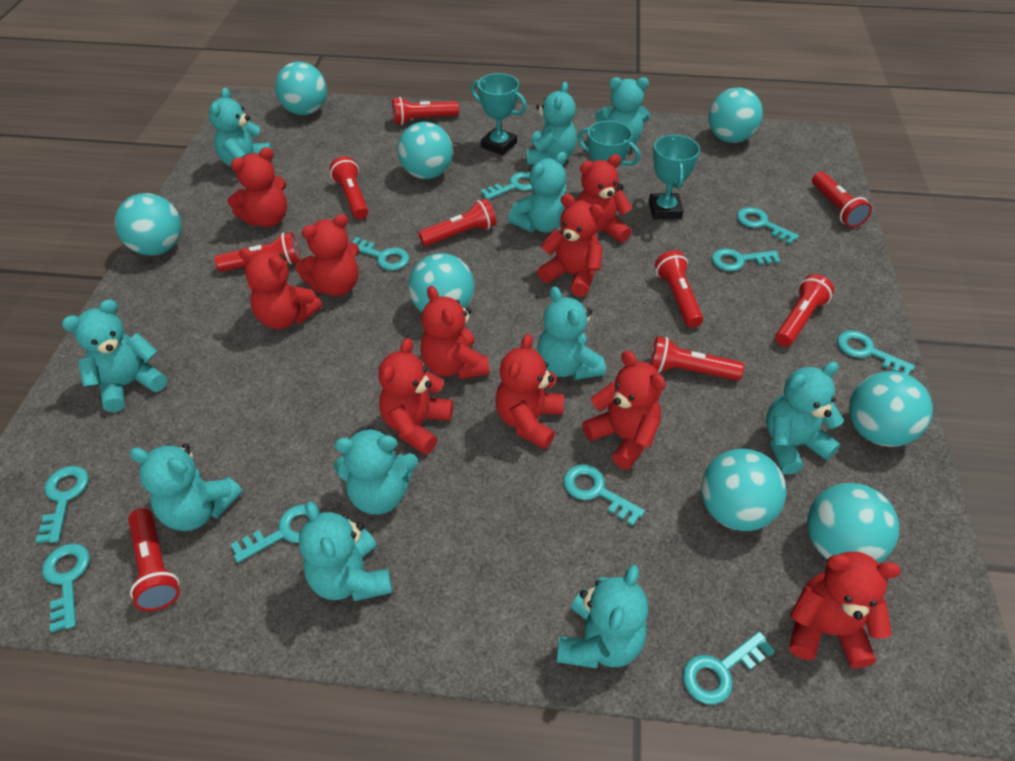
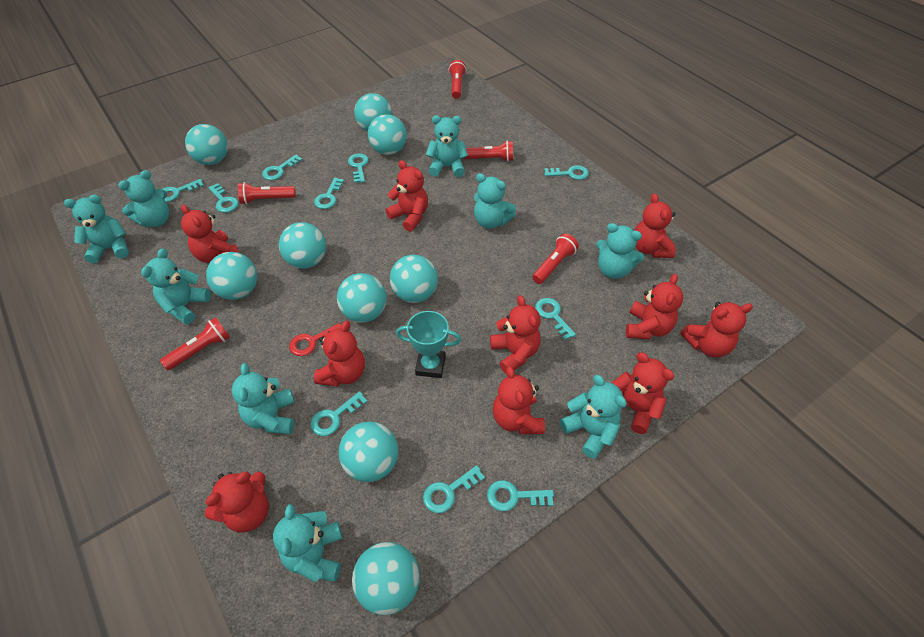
red flashlight: [128,508,180,611] [214,232,300,272] [330,156,368,219] [392,97,459,125] [418,199,496,246] [649,336,744,380] [655,250,703,327] [775,274,834,347] [812,172,872,227] = 9 -> [160,317,230,370] [238,182,296,204] [449,60,466,99] [463,141,513,162] [532,234,579,284] = 5
red key: none = 0 -> [289,323,342,356] = 1
turquoise ball: [115,193,182,255] [275,62,327,115] [398,122,453,179] [409,253,475,312] [701,449,787,531] [709,88,763,143] [807,483,899,563] [849,371,933,447] = 8 -> [185,124,228,165] [206,252,258,300] [279,222,326,269] [337,273,387,323] [339,421,398,482] [352,542,420,615] [354,93,392,132] [368,114,407,155] [390,255,438,303] = 9
turquoise teddy bear: [62,299,167,412] [130,443,242,531] [208,87,272,167] [299,501,392,601] [334,427,418,515] [508,152,567,233] [527,82,577,165] [537,286,606,380] [557,565,648,668] [595,77,650,144] [766,362,844,475] = 11 -> [64,195,129,263] [118,170,169,227] [141,248,211,325] [232,363,295,434] [273,504,342,582] [426,115,468,177] [474,173,516,229] [560,375,627,459] [596,223,644,279] = 9
turquoise trophy: [471,73,527,155] [577,121,641,193] [649,135,700,219] = 3 -> [396,311,461,378] = 1

